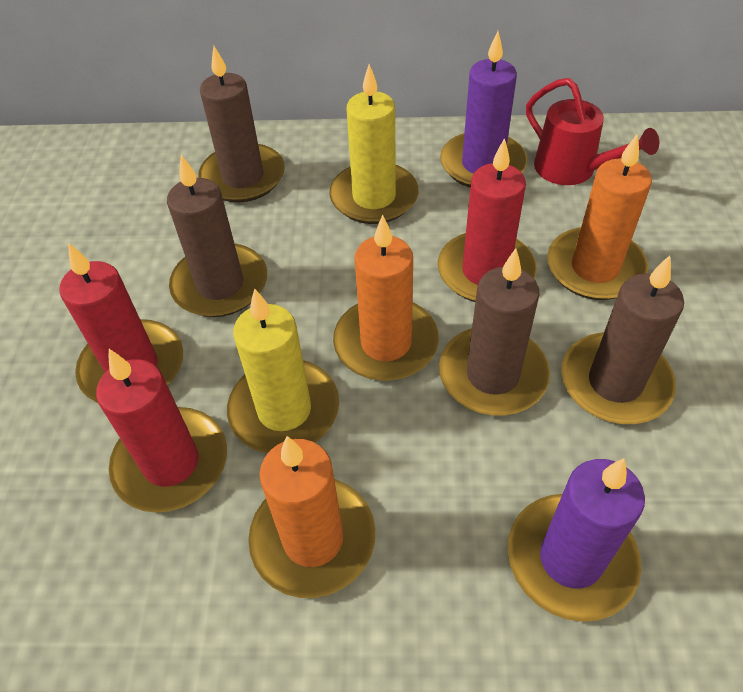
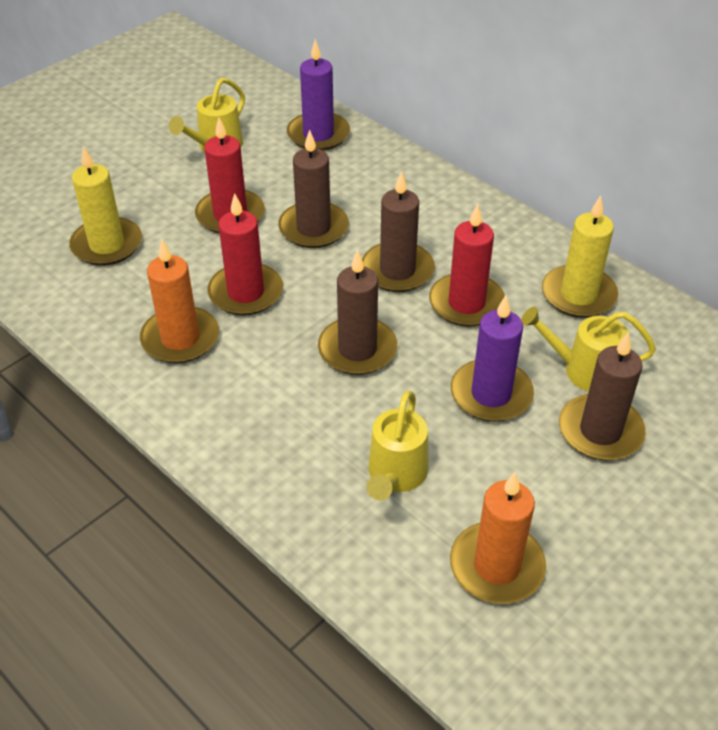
orange candle: [248,436,375,598] [333,215,439,380] [547,133,652,300] = 3 -> [140,239,219,364] [450,472,546,604] = 2
red watering can: [526,78,659,185] = 1 -> none = 0
yellow watering can: none = 0 -> [169,78,245,152] [366,391,429,500] [521,307,656,391] = 3

